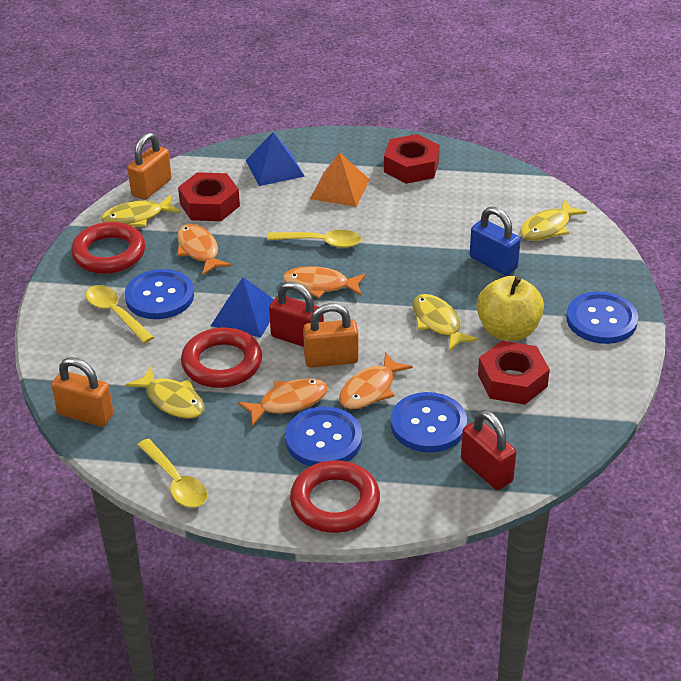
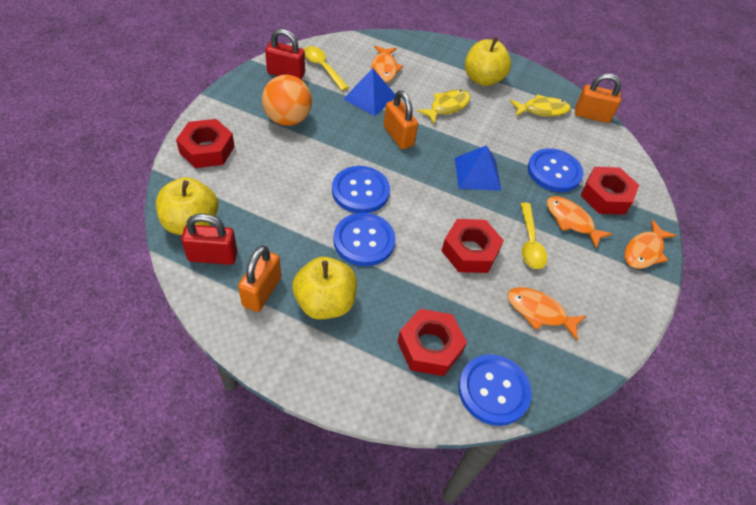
blue padlock: [470,206,521,275] = 1 -> none = 0
orange ball: none = 0 -> [262,75,312,126] = 1
orange pyramid: [310,152,370,207] = 1 -> none = 0
red nut: [178,172,240,221] [384,134,440,184] [478,341,550,405] = 3 -> [176,119,235,168] [397,309,467,376] [441,219,504,273] [580,167,639,214] = 4
red ring: [71,222,145,274] [181,327,262,388] [290,460,380,533] = 3 -> none = 0
yellow apple: [477,276,544,341] = 1 -> [156,177,218,235] [292,257,357,320] [465,37,511,86] = 3
yellow fish: [101,195,180,227] [125,366,205,419] [413,294,478,352] [520,199,587,241] = 4 -> [417,89,471,124] [510,94,571,117] = 2
yellow spoon: [86,285,154,343] [138,439,207,508] [267,230,361,248] = 3 -> [304,46,349,91] [520,203,547,269] = 2

